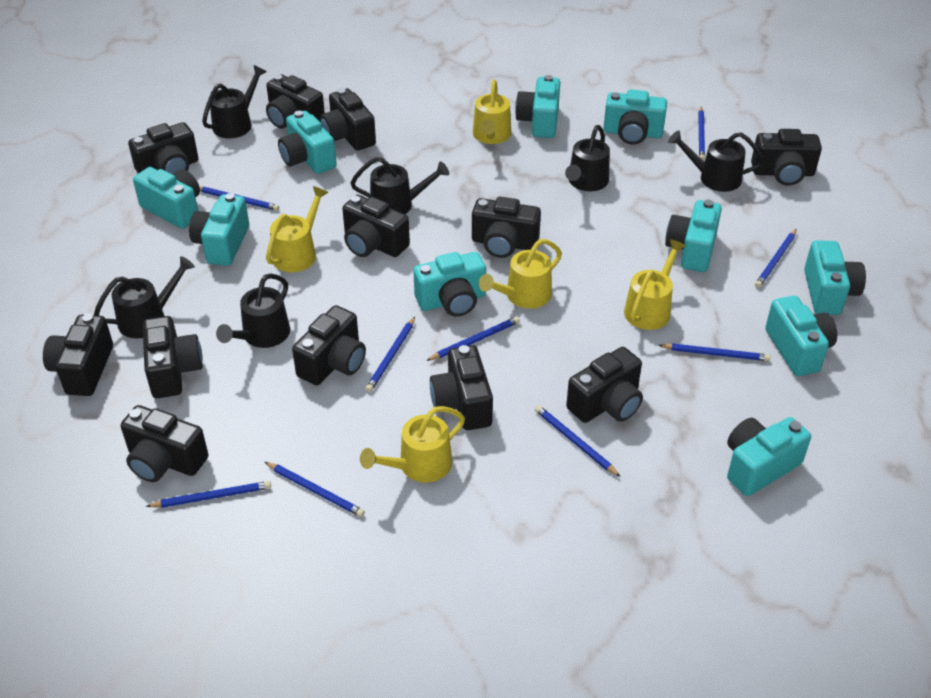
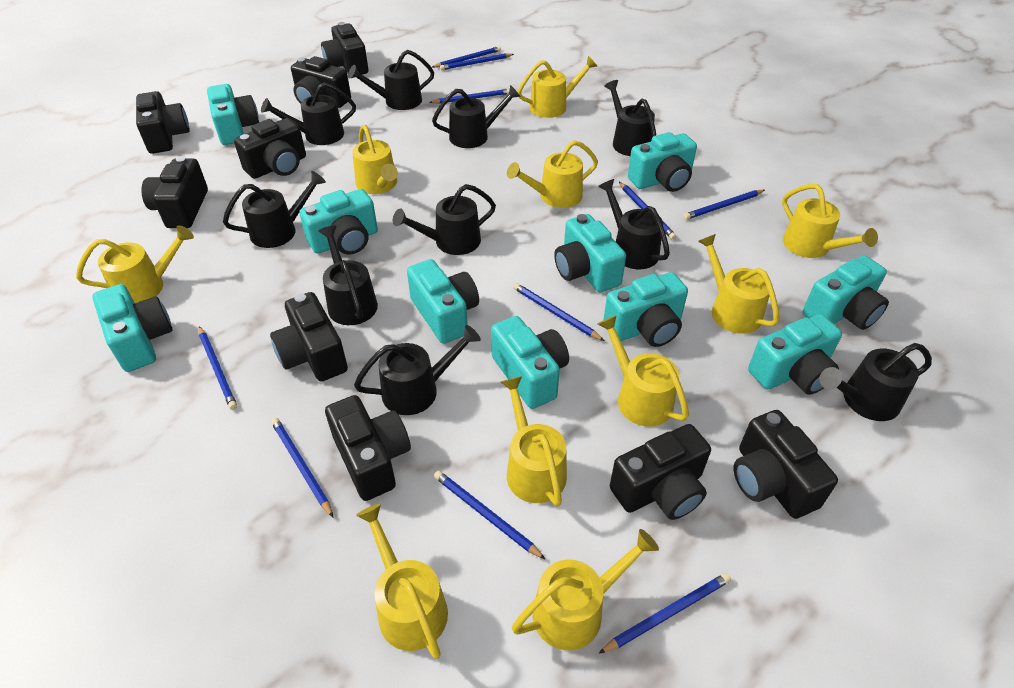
black camera: [43,314,113,396] [121,405,209,482] [128,122,199,175] [143,316,203,398] [266,74,325,129] [292,305,366,385] [320,88,376,151] [342,195,410,257] [430,345,493,430] [472,197,541,258] [566,347,643,423] [751,129,822,186] = 12 -> [136,91,190,154] [141,156,208,228] [234,118,306,179] [270,292,348,382] [291,56,351,108] [321,22,368,75] [325,395,411,501] [610,424,711,520] [734,410,838,519] = 9
black watering can: [94,256,195,338] [202,65,266,138] [216,273,290,348] [351,157,449,214] [565,125,610,191] [668,131,764,192] = 6 -> [223,171,326,248] [261,82,356,145] [319,225,378,325] [348,50,434,110] [354,325,481,415] [393,184,496,255] [432,85,521,148] [598,179,670,269] [604,80,656,156] [819,343,932,421] = 10
blue pencil: [146,481,271,508] [199,186,279,211] [265,462,365,517] [366,317,415,392] [426,316,520,361] [535,405,621,477] [658,343,770,361] [698,107,705,160] [755,229,797,288] = 9 -> [199,326,237,410] [271,418,333,517] [429,89,510,104] [432,46,501,68] [434,471,546,560] [440,53,514,70] [513,283,604,341] [599,573,731,653] [619,182,677,240] [684,190,765,220] = 10
yellow watering can: [266,186,328,272] [360,406,465,483] [473,80,511,144] [479,239,562,309] [624,239,686,330] = 5 -> [76,225,194,303] [352,125,398,194] [356,504,448,659] [501,376,567,507] [507,140,598,208] [512,529,659,650] [517,56,598,118] [598,315,689,427] [698,234,779,334] [782,184,878,258] = 10

